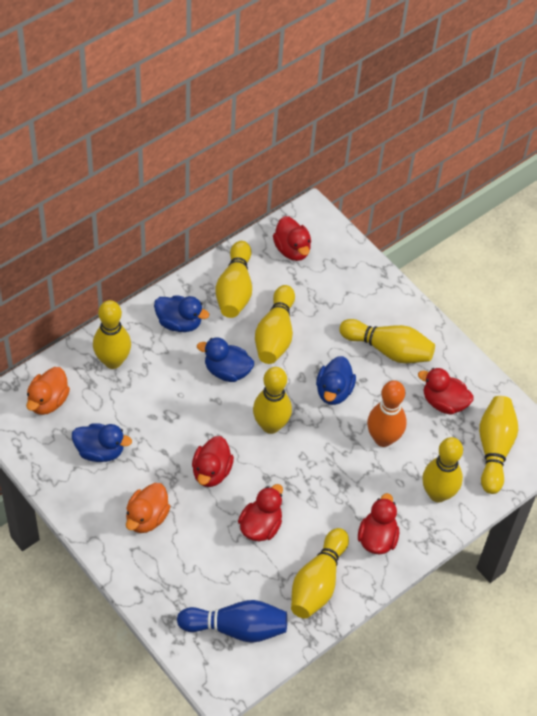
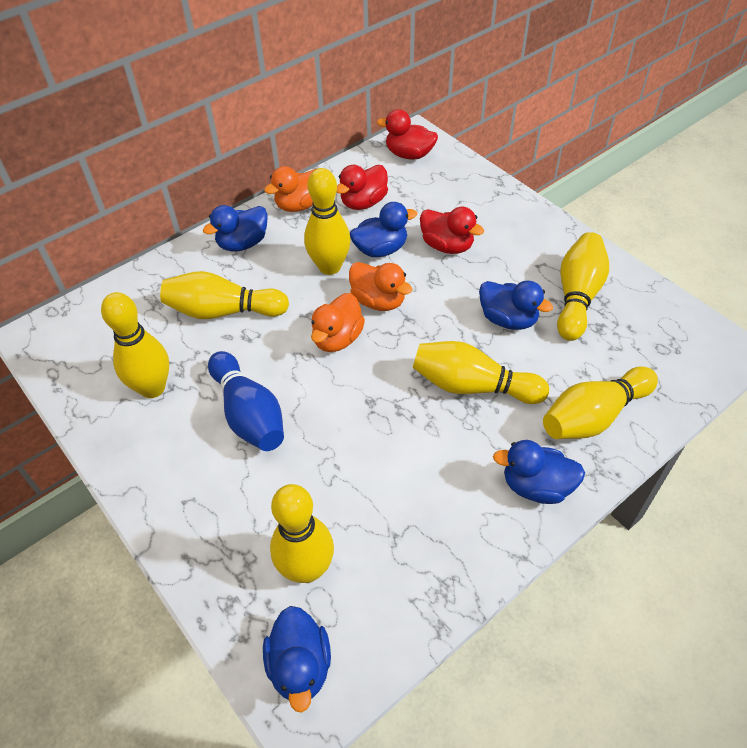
blue duck: [72,423,132,462] [154,295,209,332] [197,337,254,382] [316,356,356,405] = 4 -> [203,205,268,252] [263,606,331,713] [350,202,417,257] [479,281,553,330] [493,440,585,504] = 5
orange bowling pin: [367,380,407,447] = 1 -> none = 0
orange duck: [26,367,70,415] [126,483,170,533] = 2 -> [264,166,316,212] [311,293,365,352] [349,262,413,311] = 3
red duck: [192,436,234,487] [238,484,283,541] [273,216,311,261] [358,493,399,555] [418,368,474,415] = 5 -> [337,165,388,210] [377,109,438,160] [420,207,484,254] = 3
yellow bowling pin: [93,300,131,369] [215,241,252,318] [253,367,292,434] [255,285,295,364] [291,528,349,619] [339,319,435,363] [422,437,463,503] [479,396,518,494] = 8 -> [101,292,169,398] [160,271,289,319] [270,484,334,583] [304,168,350,275] [413,341,549,404] [543,367,658,439] [557,232,609,341] = 7

